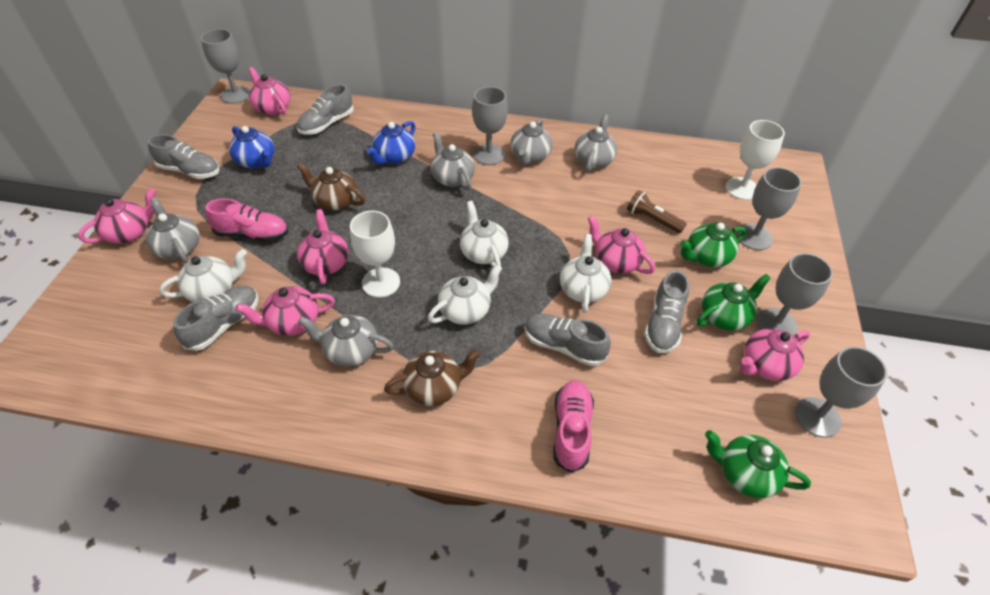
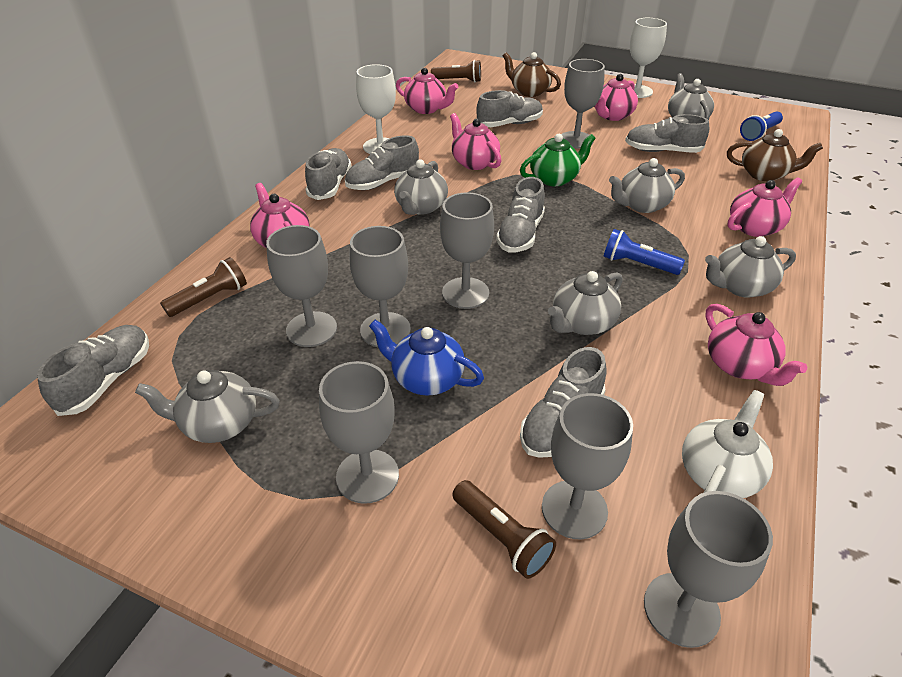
blue flashlight: none = 0 -> [604,229,685,275] [740,112,783,141] = 2
blue teapot: [229,126,274,169] [366,121,415,165] = 2 -> [369,319,484,396] = 1
brown flashlight: [627,190,687,233] = 1 -> [160,257,247,317] [431,60,481,83] [452,480,556,579] = 3
green teapot: [680,223,747,267] [696,274,771,331] [705,430,811,499] = 3 -> [520,134,596,186] = 1
grey goblet: [201,29,250,104] [472,87,508,165] [736,167,802,250] [756,253,833,337] [795,346,887,437] = 5 -> [266,225,337,347] [319,361,399,504] [350,226,411,347] [440,192,494,309] [542,393,633,539] [561,59,605,148] [644,491,773,648] = 7
grey shoe: [147,134,220,179] [173,286,259,351] [297,84,354,135] [524,313,611,366] [644,270,689,353] = 5 -> [37,325,149,416] [305,148,352,200] [345,135,419,190] [476,90,543,127] [496,177,545,252] [520,347,607,458] [625,114,709,153] = 7
grey teapot: [146,198,200,263] [298,315,394,367] [431,132,475,190] [510,119,553,165] [574,114,617,172] = 5 -> [135,370,280,443] [394,159,448,215] [548,271,623,335] [609,158,685,213] [668,73,714,120] [705,236,796,298] = 6
pink shoe: [205,199,288,242] [553,380,594,473] = 2 -> none = 0
white teapot: [159,249,247,302] [428,264,502,325] [460,201,509,268] [560,234,612,313] = 4 -> [682,390,773,498] = 1

